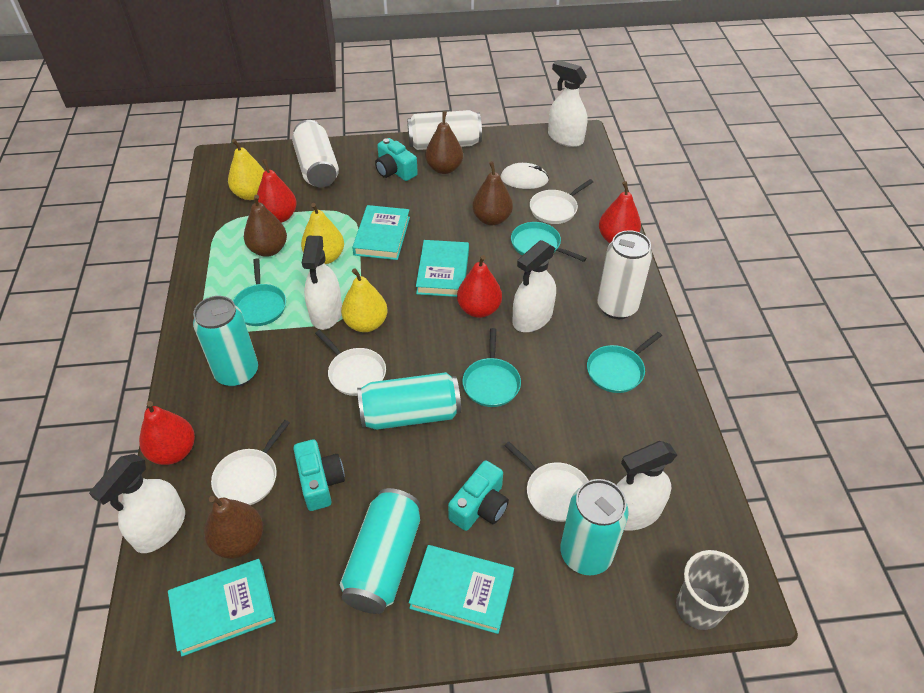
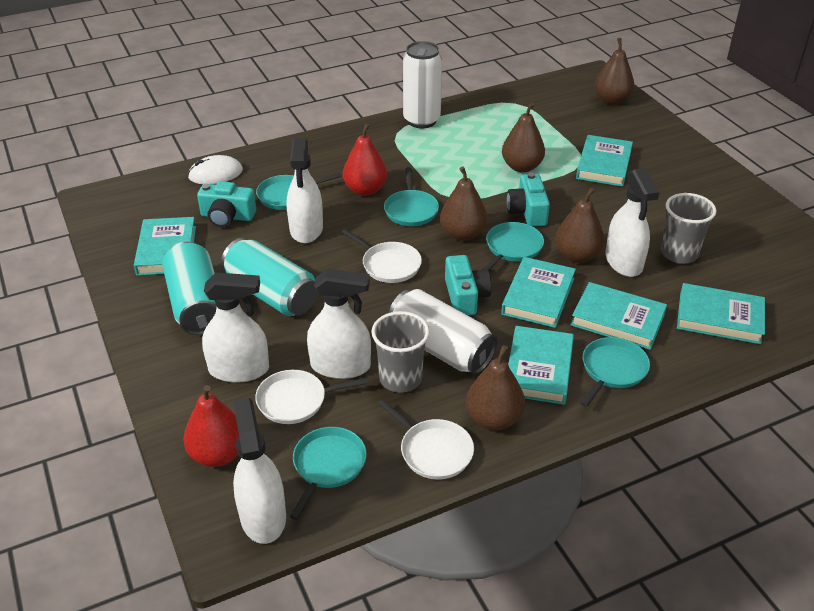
brown pear: [204,496,263,559] [244,195,287,257] [425,111,463,174] [472,161,513,225] = 4 -> [440,166,488,241] [466,345,525,430] [502,102,545,173] [555,187,605,263] [595,38,634,105] = 5
grey cup: [676,550,749,630] = 1 -> [371,311,430,393] [661,193,717,264] = 2
red pear: [139,401,195,465] [257,159,297,223] [457,255,502,318] [599,181,641,243] = 4 -> [183,385,239,467] [343,123,387,196] = 2
turquoise book: [168,559,276,656] [352,205,410,260] [409,545,514,634] [416,240,469,297] = 4 -> [134,217,196,276] [501,257,576,328] [508,326,574,405] [571,282,667,350] [576,135,633,187] [677,283,765,344] = 6
turquoise can: [193,296,258,387] [340,488,420,614] [357,372,461,430] [560,479,629,575] = 4 -> [162,242,216,335] [221,238,318,316] = 2
turquoise pan: [233,259,286,326] [462,328,521,407] [511,222,586,262] [587,332,662,393] = 4 -> [256,173,342,210] [290,427,367,520] [384,167,439,226] [482,222,544,271] [580,337,650,407] = 5
white can: [292,120,339,188] [407,110,482,150] [597,230,652,319] = 3 -> [389,289,498,374] [403,41,442,128] = 2
white pan: [211,420,290,505] [315,330,386,396] [504,442,589,522] [530,179,593,224] = 4 -> [255,370,368,424] [341,229,422,283] [377,399,474,479] = 3
yellow pear: [228,139,265,200] [301,203,344,264] [341,268,387,332] = 3 -> none = 0

